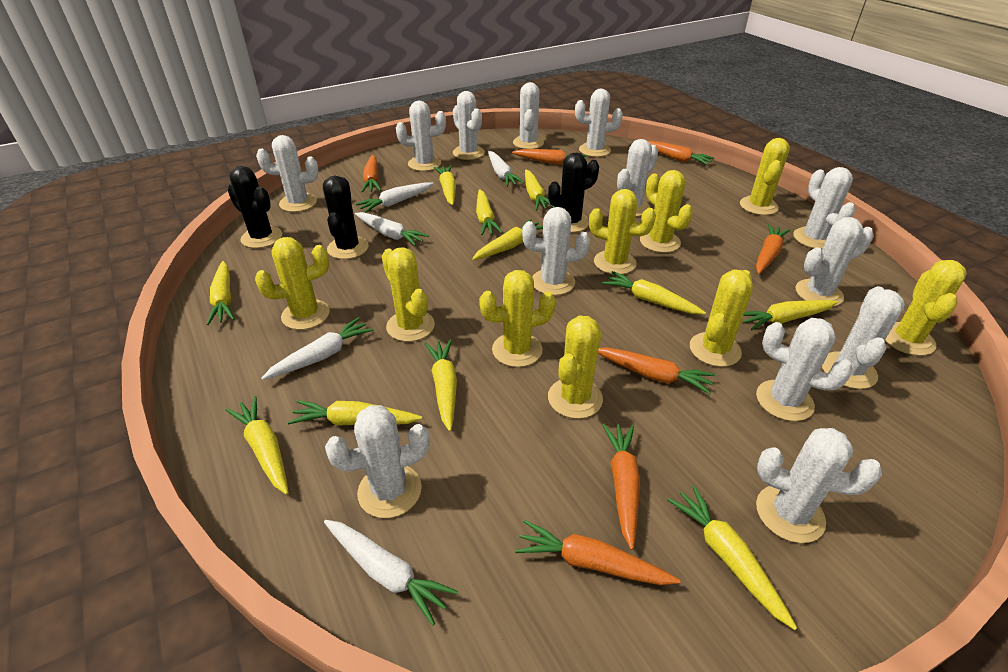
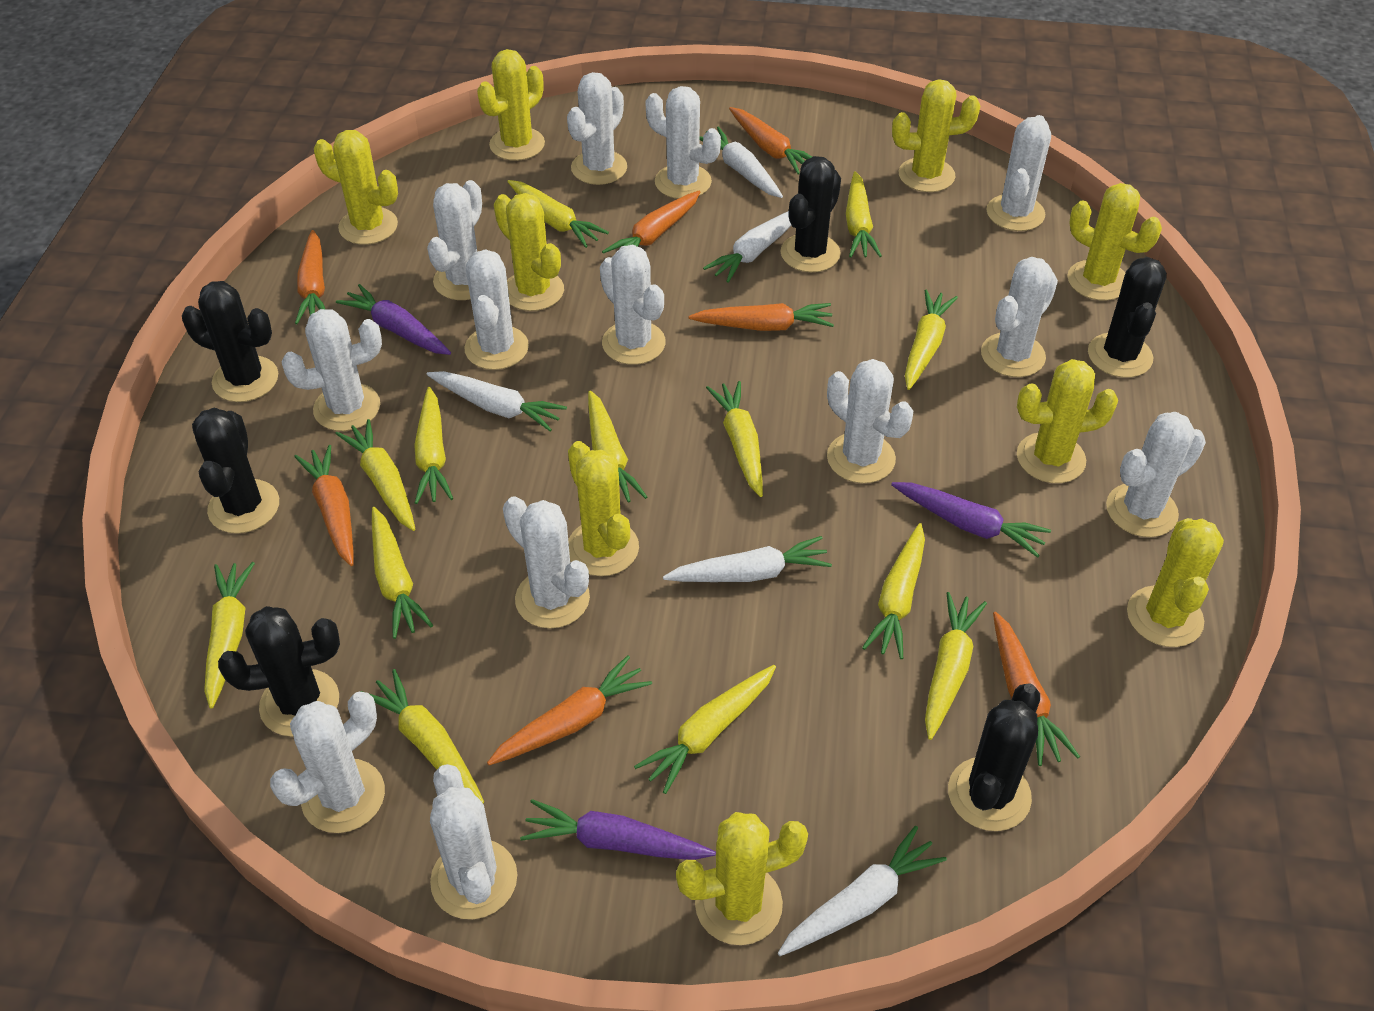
black cactus: [228,166,282,248] [323,176,369,259] [548,153,599,232] = 3 -> [182,281,278,402] [192,408,279,534] [218,606,340,737] [780,156,841,272] [948,683,1040,831] [1088,257,1167,378] = 6
purple carrot: none = 0 -> [336,284,451,355] [520,799,716,860] [891,482,1051,558] = 3
yellow carrot: [207,261,235,325] [226,396,288,495] [288,400,422,426] [424,339,457,431] [434,165,456,205] [472,219,543,260] [476,189,503,235] [525,169,555,210] [602,271,706,314] [667,485,797,630] [743,300,838,330] = 11 -> [204,562,255,709] [335,419,415,531] [360,669,484,803] [372,507,433,639] [414,387,453,504] [507,180,609,248] [588,390,647,503] [634,665,776,794] [706,381,763,497] [846,171,882,258] [862,523,925,659] [905,289,958,390] [925,592,987,740] = 13

